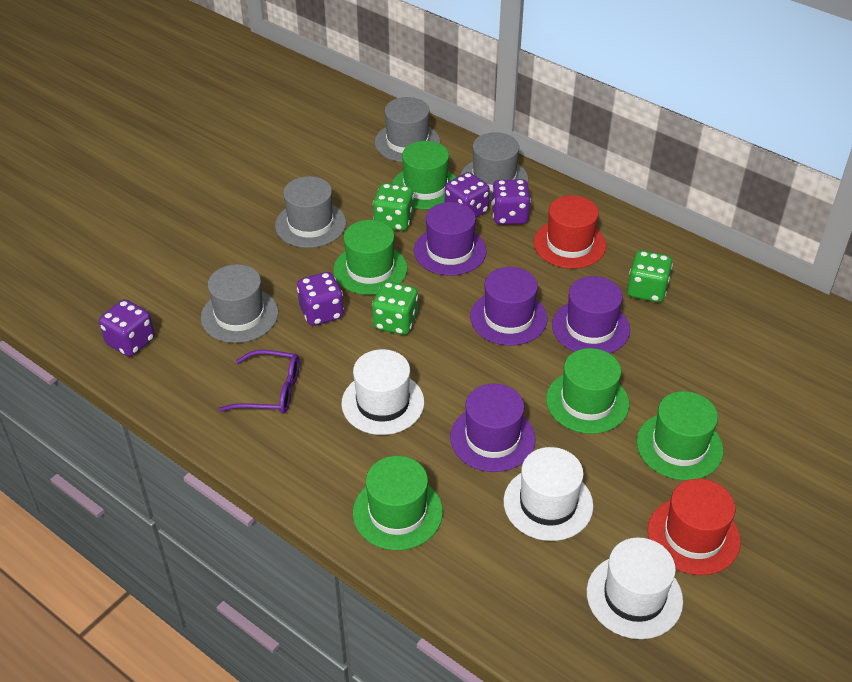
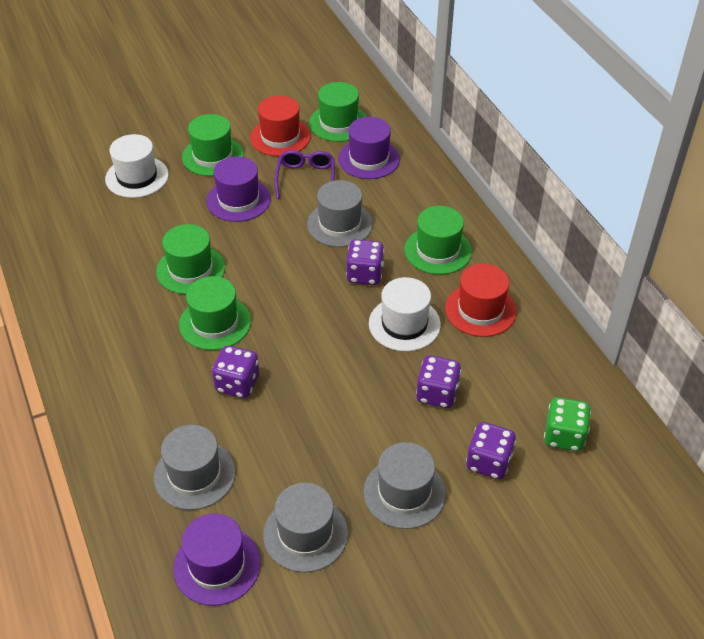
green dice: [372,281,418,335] [373,183,414,231] [627,250,673,302] = 3 -> [544,397,591,451] = 1
purple hat: [414,202,487,276] [450,384,536,472] [470,267,548,346] [552,276,630,354] = 4 -> [173,513,261,606] [206,157,271,222] [338,117,400,179] = 3
white hat: [341,349,424,435] [503,447,593,541] [587,537,683,639] = 3 -> [105,134,169,198] [369,277,441,352] = 2

